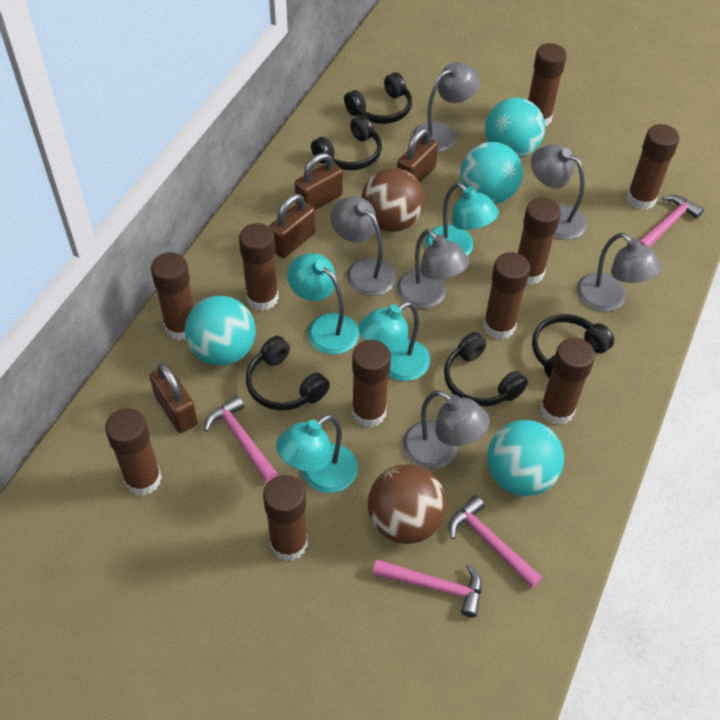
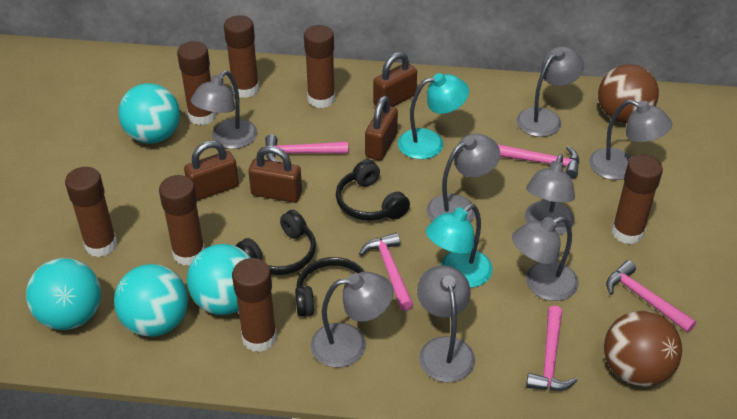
black headphones: [246,336,330,411] [311,115,382,170] [344,72,412,124] [444,332,528,406] [532,314,614,379] = 5 -> [236,210,316,275] [295,257,365,317] [336,159,410,221] = 3
brown glue stick: [105,408,162,496] [151,252,194,340] [239,223,279,311] [263,475,308,561] [352,340,391,427] [483,252,530,340] [518,198,561,284] [528,43,567,126] [540,338,595,425] [627,124,679,210] = 10 -> [65,167,117,257] [159,175,205,266] [177,41,216,125] [224,15,259,98] [232,258,277,352] [304,25,335,108] [612,154,663,244] = 7
grey lamp: [330,197,396,296] [397,229,469,308] [403,390,490,469] [412,62,480,152] [531,145,587,240] [576,232,662,311] = 6 -> [191,71,257,149] [311,271,393,367] [417,265,475,382] [427,134,500,223] [512,216,579,301] [517,46,584,137] [525,154,575,235] [589,100,672,180] = 8
pink hammer: [204,396,278,483] [373,559,482,618] [449,495,542,588] [640,195,704,247] = 4 -> [265,134,348,162] [359,233,414,311] [498,144,579,179] [526,306,577,391] [606,260,696,333] = 5
turquoise lamp: [276,414,358,493] [287,253,359,355] [359,302,430,381] [425,182,499,256] = 4 -> [398,73,469,159] [426,204,493,288] = 2

